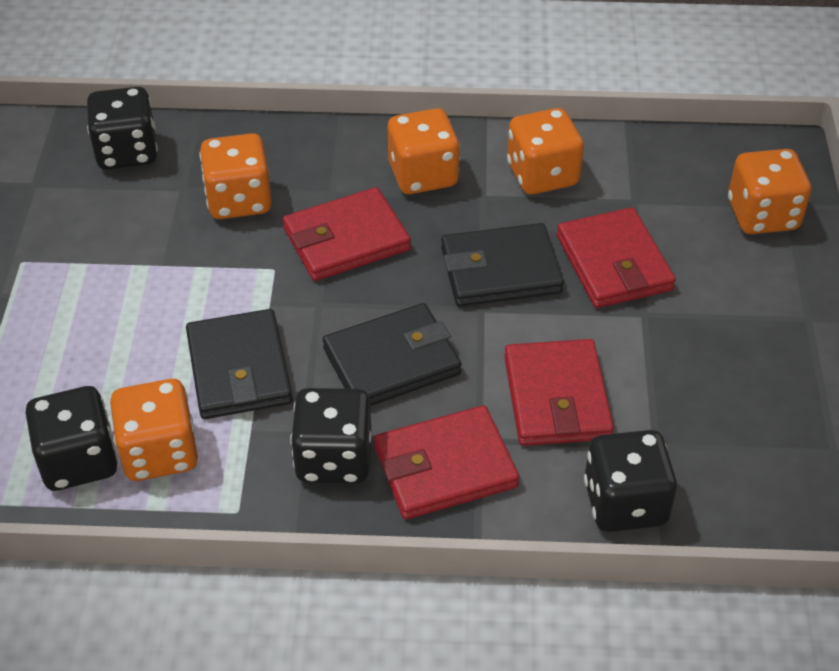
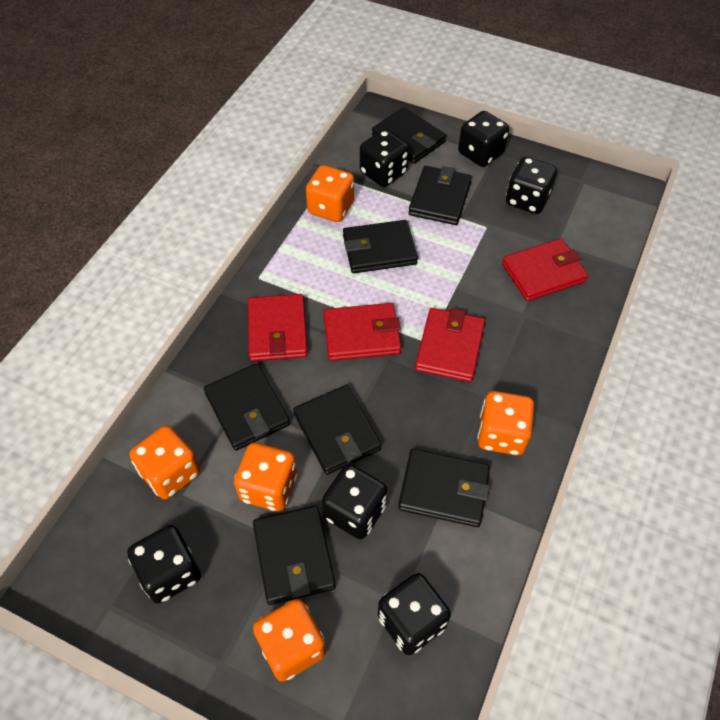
black dice: [26,386,118,491] [87,87,158,170] [290,388,371,484] [584,430,677,532] = 4 -> [127,525,201,603] [322,464,387,539] [360,130,409,187] [378,573,451,655] [458,111,509,167] [506,157,557,214] = 6
black wallet: [186,309,293,419] [323,303,462,406] [441,223,564,306] = 3 -> [204,364,290,451] [253,506,336,605] [293,385,382,475] [343,220,418,273] [372,107,446,164] [398,449,490,527] [409,166,472,225] = 7

